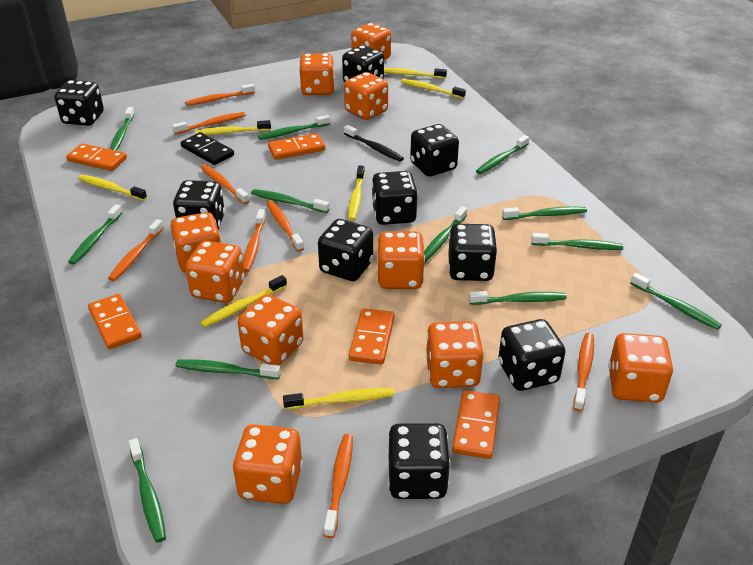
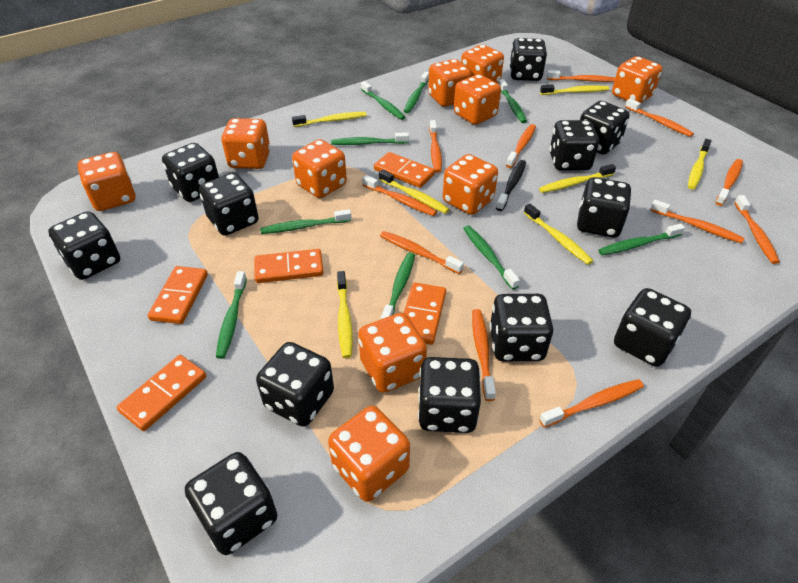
black dice: [55,80,104,126] [173,180,225,229] [318,219,373,281] [342,45,384,82] [372,171,418,225] [388,423,450,499] [410,124,459,177] [448,224,497,281] [498,319,565,391] = 9 -> [48,211,120,280] [162,143,219,202] [185,452,277,555] [199,173,259,236] [256,342,334,427] [418,357,481,433] [489,294,553,361] [509,38,547,81] [549,120,599,171] [577,177,631,238] [580,101,630,155] [614,288,691,367] = 12
black domino: [181,132,234,165] = 1 -> none = 0
green toothbrush: [68,204,123,265] [110,107,135,151] [128,438,166,543] [175,359,281,379] [251,189,329,213] [258,115,330,140] [424,206,467,262] [469,291,567,305] [476,135,529,174] [502,206,587,220] [531,233,623,250] [630,273,722,330] = 12 -> [216,271,247,359] [260,209,352,234] [331,133,409,145] [361,81,405,120] [381,253,415,319] [404,72,429,113] [463,226,520,290] [499,79,527,123] [598,224,685,255] = 9
orange toothbrush: [108,219,164,281] [172,112,245,134] [185,84,255,106] [201,165,249,204] [243,209,266,272] [266,201,304,252] [324,434,353,538] [573,333,594,411] = 8 -> [362,175,437,216] [380,231,464,274] [429,120,442,173] [472,309,496,401] [506,124,536,168] [539,379,644,427] [547,70,615,82] [625,98,694,137] [650,200,745,243] [716,159,743,206] [734,195,780,264] = 11

